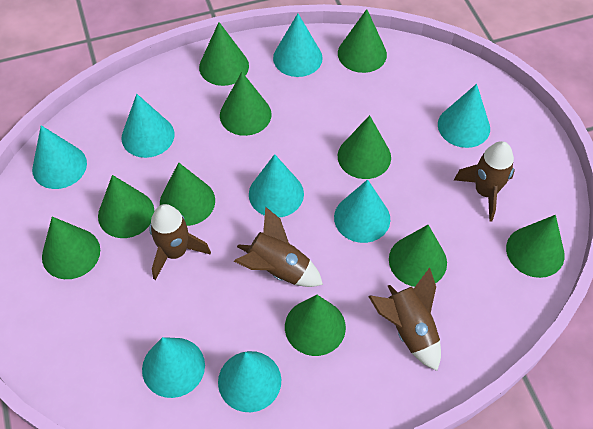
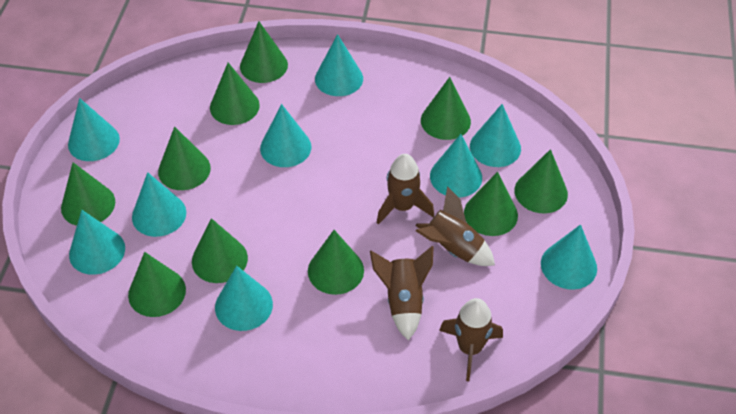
turquoise cone: [32,125,87,189] [122,94,174,158] [142,337,205,398] [218,351,281,412] [249,154,304,217] [273,13,323,77] [334,179,390,243] [438,84,490,148] = 8 -> [68,98,120,161] [69,210,125,275] [132,172,186,237] [215,266,273,331] [260,104,311,167] [315,34,363,96] [430,134,482,198] [470,104,521,167] [541,224,597,290] = 9

